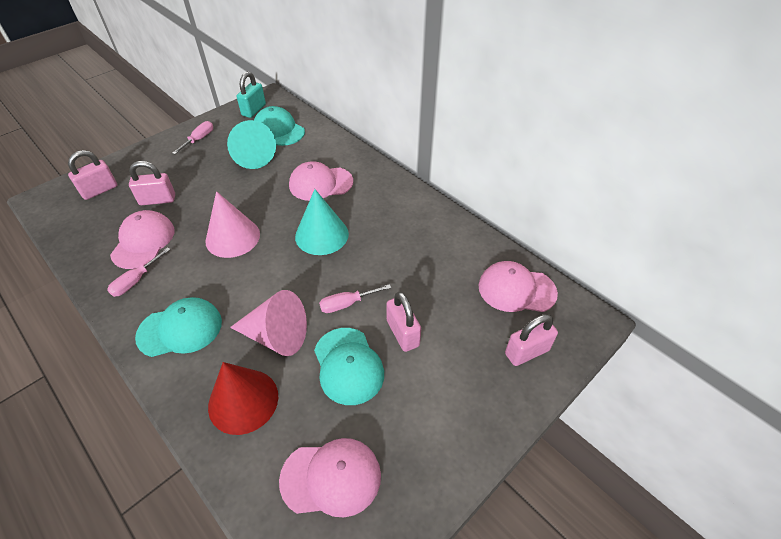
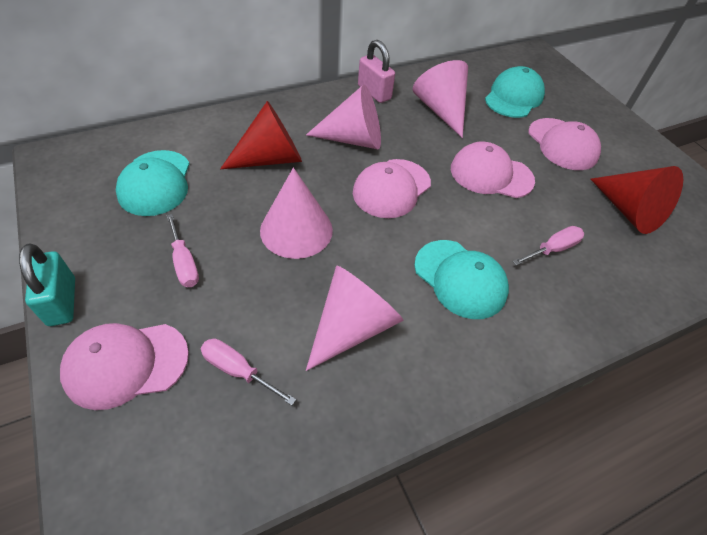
pink cone: [205,191,260,258] [230,290,307,356] = 2 -> [260,168,333,259] [306,85,381,149] [306,265,403,371] [413,60,468,138] = 4
pink padlock: [68,150,117,200] [129,161,175,205] [386,292,421,352] [505,314,558,366] = 4 -> [358,40,395,103] = 1
red cone: [208,362,278,435] = 1 -> [220,101,302,169] [590,166,683,234] = 2
turquoise cone: [227,120,276,169] [295,189,349,255] = 2 -> none = 0

